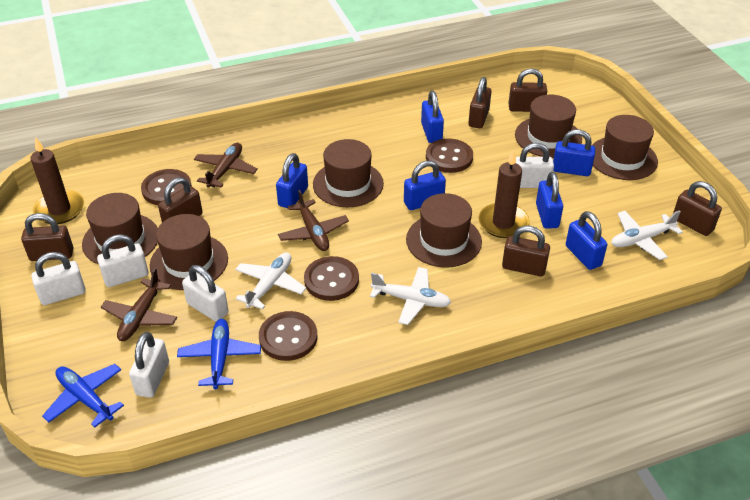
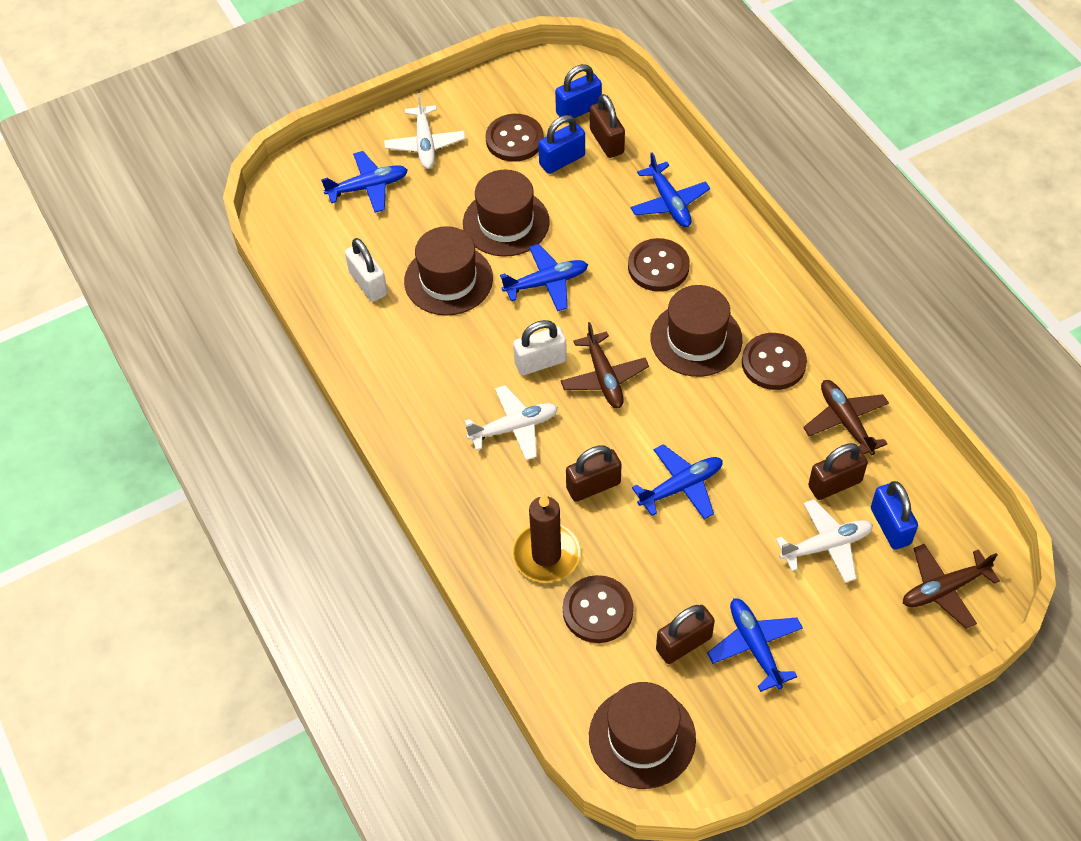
blue padlock: [276,153,308,208] [404,160,446,210] [421,91,444,143] [536,172,563,229] [553,129,595,176] [566,211,607,270] = 6 -> [538,115,585,174] [555,64,602,118] [871,481,918,550] = 3
blue plane: [42,364,124,428] [177,319,261,389] = 2 -> [321,151,408,213] [500,244,588,311] [631,152,710,227] [632,444,723,519] [707,598,803,692] = 5
brown candle: [31,137,84,224] [478,150,530,238] = 2 -> [512,493,581,582] = 1
brown hat: [82,193,158,265] [150,214,228,290] [313,139,384,207] [406,193,482,268] [515,95,582,158] [592,115,658,180] = 6 -> [404,226,493,316] [463,170,550,257] [589,682,696,789] [651,285,742,377] = 4
brown padlock: [21,213,73,261] [158,177,202,223] [468,77,491,128] [502,226,550,276] [508,69,547,112] [673,181,722,236] = 6 -> [566,445,622,502] [590,94,625,158] [656,605,715,664] [808,443,868,500] = 4
white padlock: [31,252,86,305] [97,234,149,287] [129,332,169,398] [182,265,229,322] [516,143,554,188] = 5 -> [345,238,387,302] [513,320,567,375] = 2

